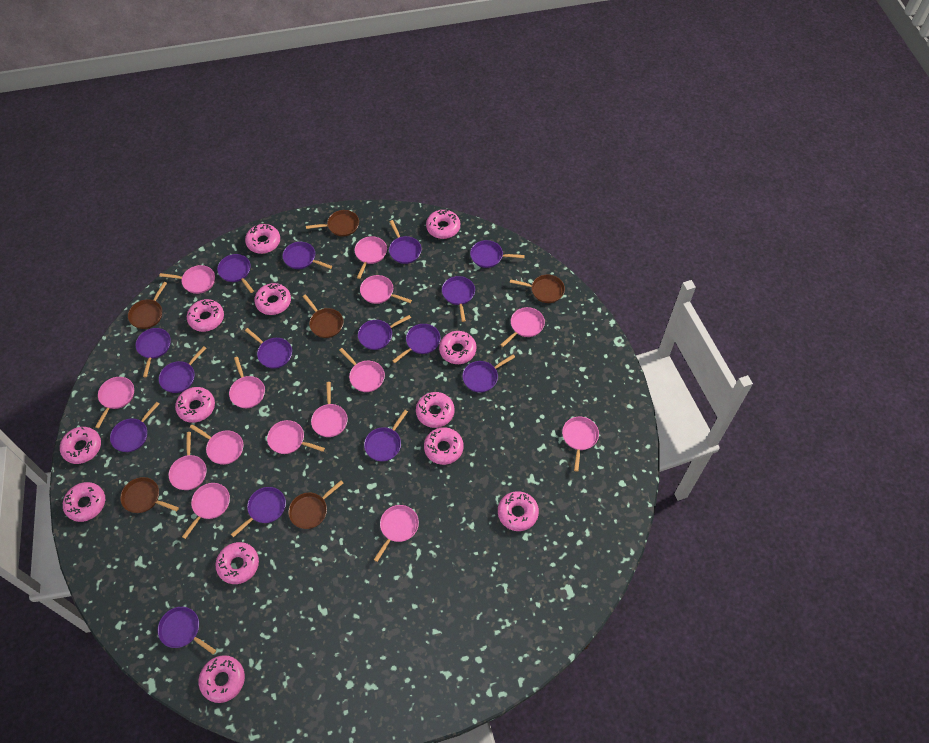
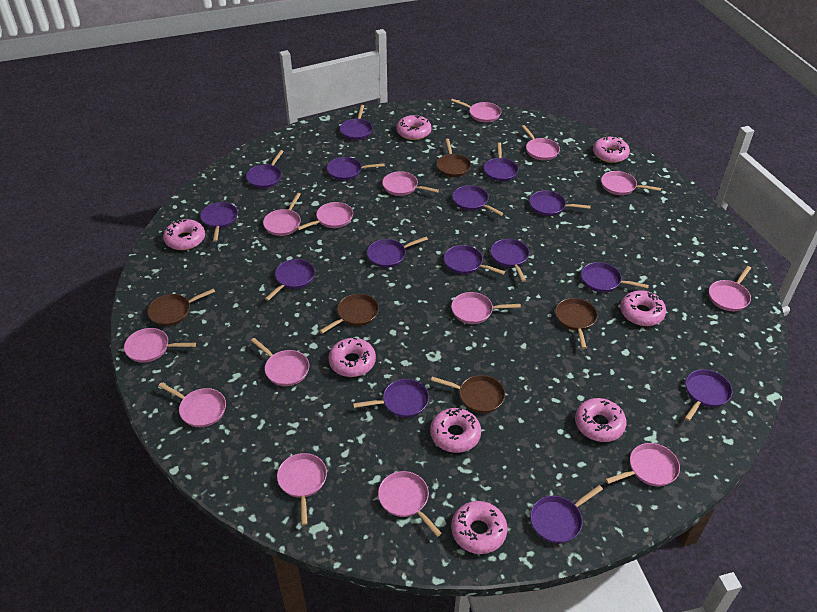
brown pan: [120,477,179,513] [128,282,167,329] [288,480,343,529] [302,294,344,338] [306,210,359,236] [510,274,565,303] = 6 -> [147,288,215,326] [320,294,379,334] [431,375,505,413] [436,139,471,177] [555,298,598,349] = 5
pink donut: [60,427,101,464] [63,482,105,522] [175,387,215,423] [187,299,224,332] [199,655,245,703] [215,542,259,584] [245,224,280,254] [254,283,291,315] [416,392,455,428] [424,427,463,465] [426,210,460,239] [439,331,476,364] [498,491,539,531] = 13 -> [163,219,205,250] [328,337,376,377] [396,115,432,140] [430,408,481,453] [451,501,507,554] [575,398,627,442] [593,137,630,163] [620,290,666,326] = 8

